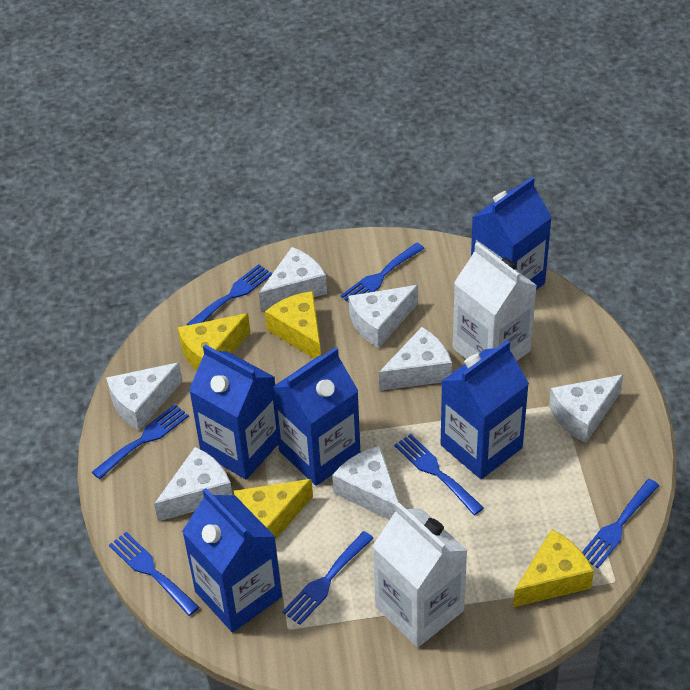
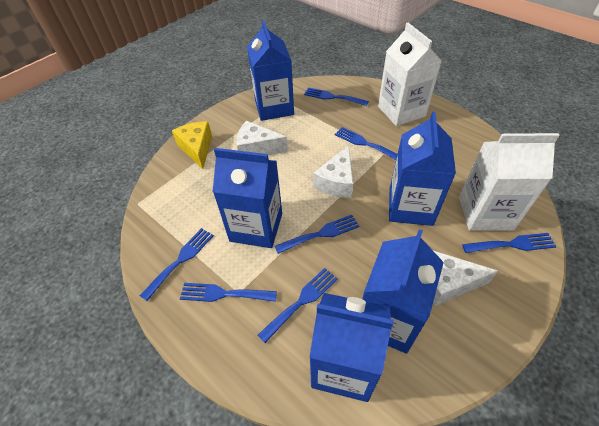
white cheese: [106,362,182,431] [154,447,232,522] [259,247,327,312] [332,446,399,520] [348,285,418,348] [379,327,452,391] [549,375,623,443] = 7 -> [236,121,288,155] [313,145,353,198] [433,250,498,306] = 3
yellow cheese: [177,313,250,371] [234,479,313,540] [265,291,321,359] [513,529,594,607] = 4 -> [172,121,212,169] = 1

